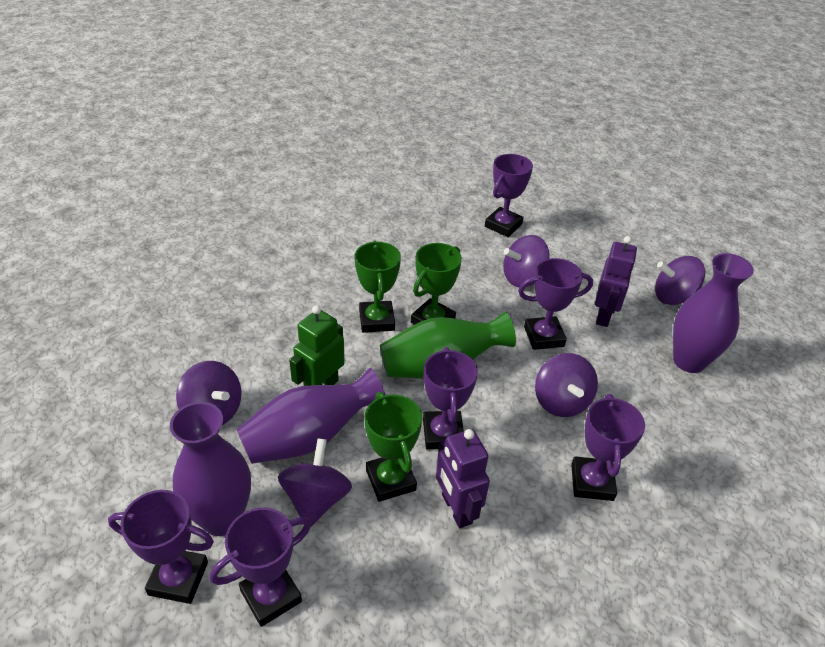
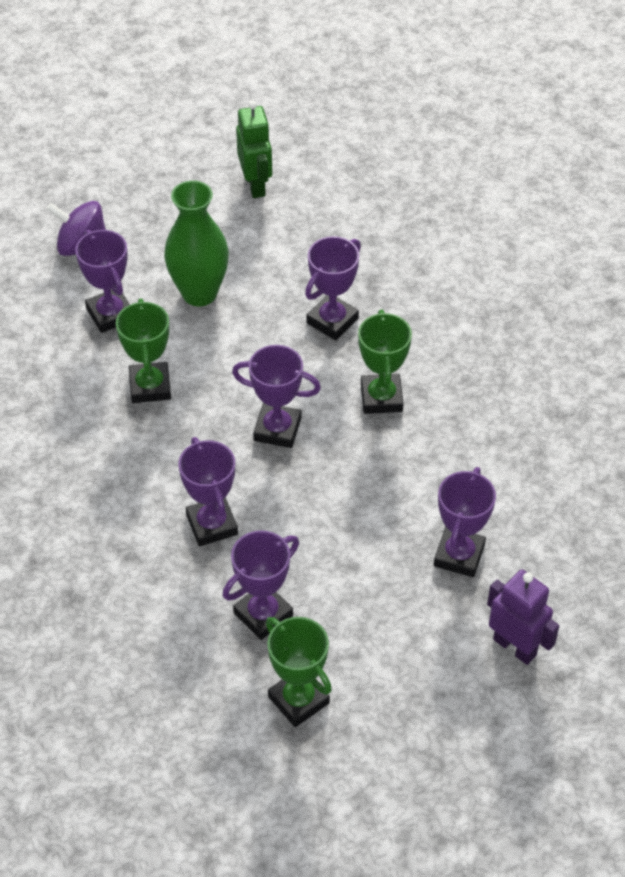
purple robot: [436,429,490,528] [595,236,637,327] = 2 -> [487,570,559,665] = 1
purple spinning top: [176,361,241,425] [278,438,352,526] [503,235,550,287] [535,353,598,417] [655,256,705,305] = 5 -> [46,201,106,256] = 1
purple vase: [170,402,251,536] [237,368,385,464] [673,253,754,373] = 3 -> none = 0

